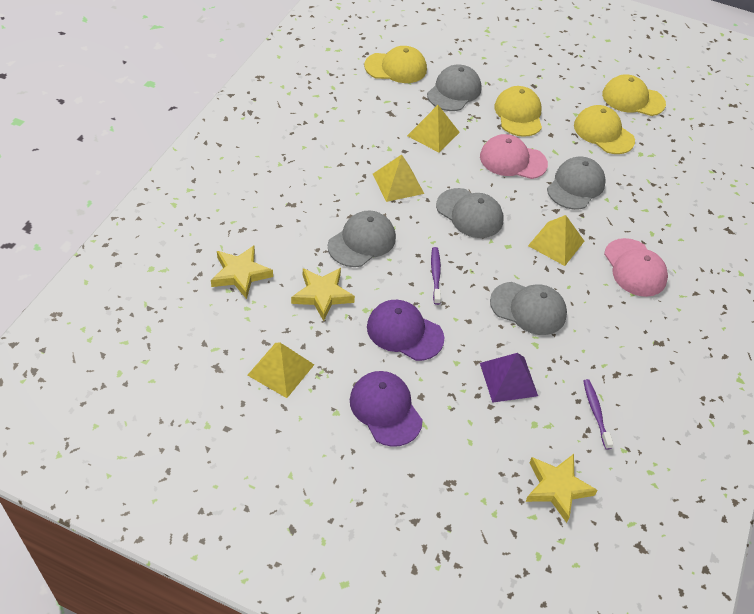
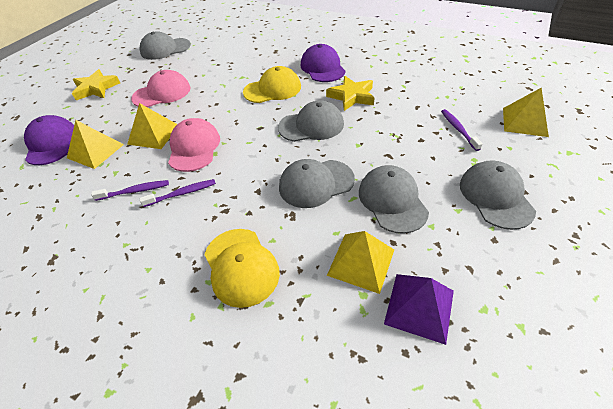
purple toothbrush: [431,247,441,305] [583,379,614,450] = 2 -> [91,180,169,201] [139,179,216,207] [441,109,483,151] = 3
yellow cap: [364,46,427,83] [494,86,542,137] [574,105,635,154] [602,75,666,116] = 4 -> [204,229,280,308] [243,66,301,103] = 2
yellow star: [211,245,273,299] [291,268,355,321] [525,454,598,523] = 3 -> [72,69,120,100] [326,76,374,111] = 2

